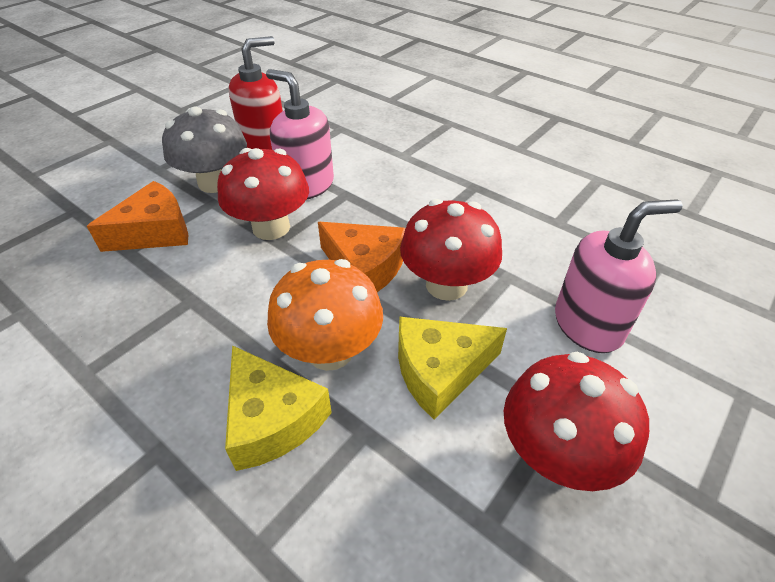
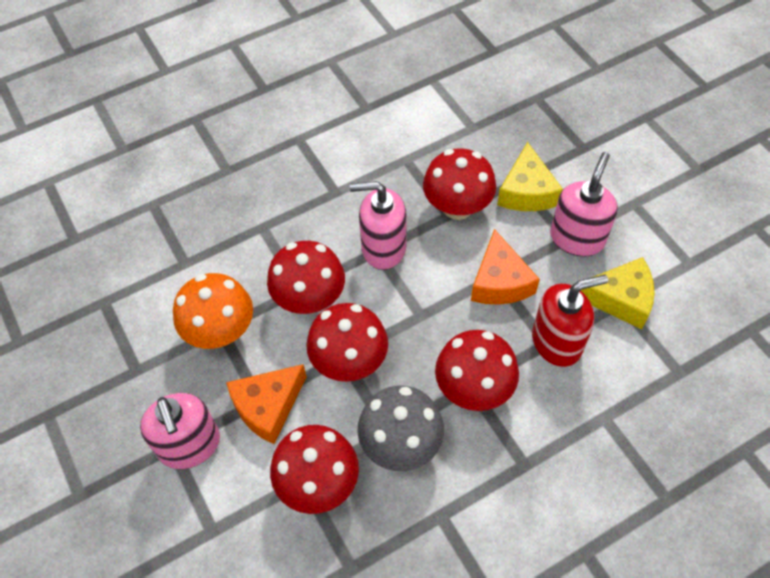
pink soap dispenser: [266,69,334,199] [555,199,682,353] = 2 -> [140,393,220,469] [350,181,407,270] [550,152,618,257] = 3
red mushroom: [217,148,309,240] [400,199,502,301] [504,352,649,491] = 3 -> [267,241,345,314] [270,425,359,514] [306,303,388,382] [423,149,496,220] [435,330,519,411] = 5

